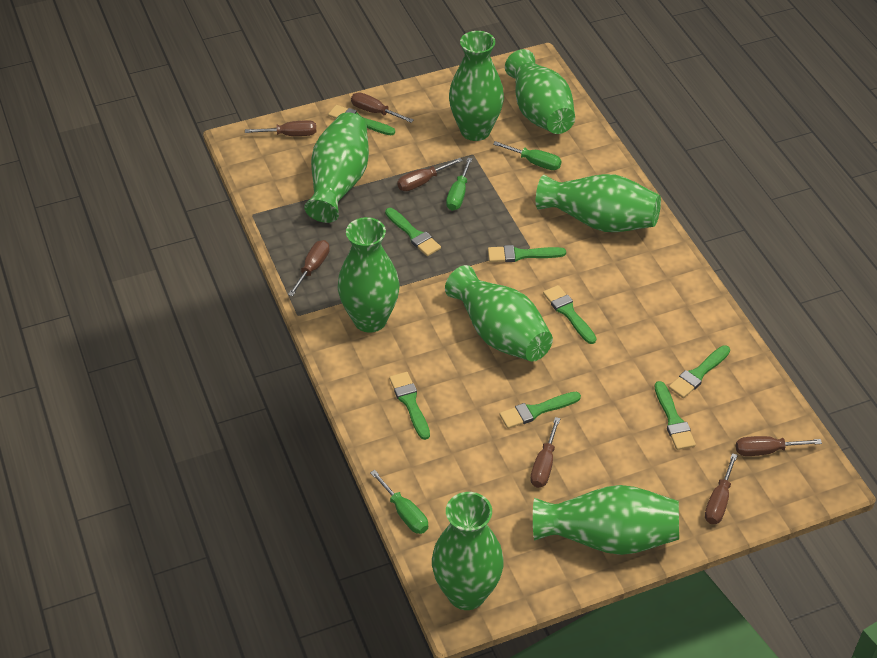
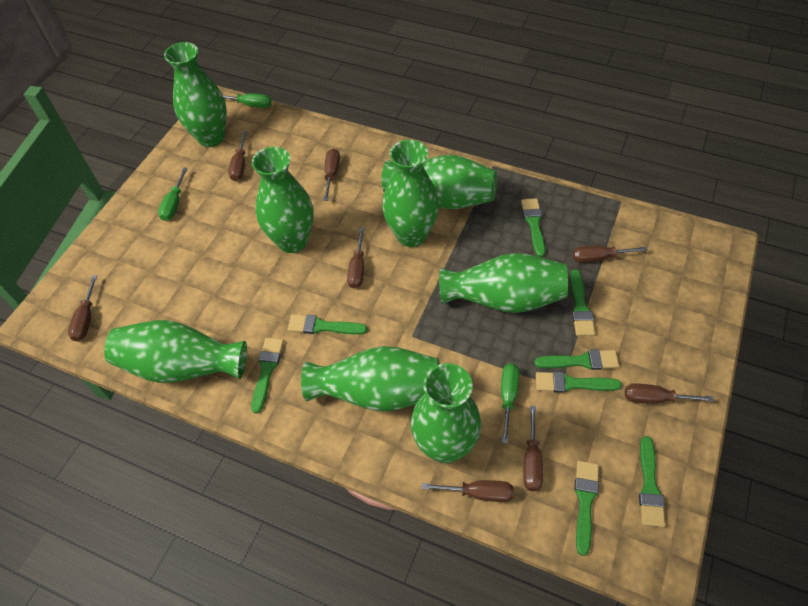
brown screwdriver: [245,120,316,136] [288,240,330,296] [351,92,414,123] [397,158,463,191] [530,417,560,488] [705,453,738,524] [736,436,822,456] = 7 -> [68,275,97,342] [228,131,247,181] [323,148,340,201] [347,227,364,289] [422,480,514,502] [523,406,543,491] [573,245,648,263] [625,383,713,404] = 8

